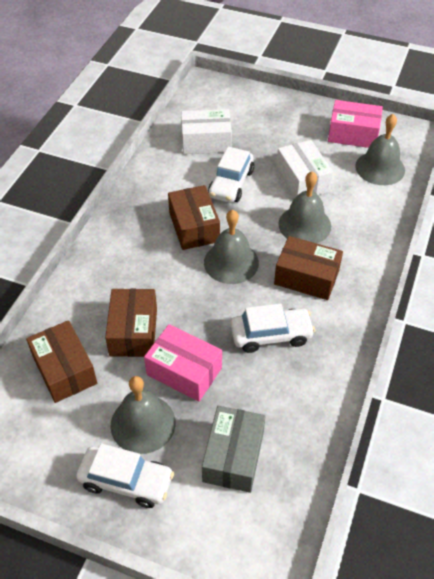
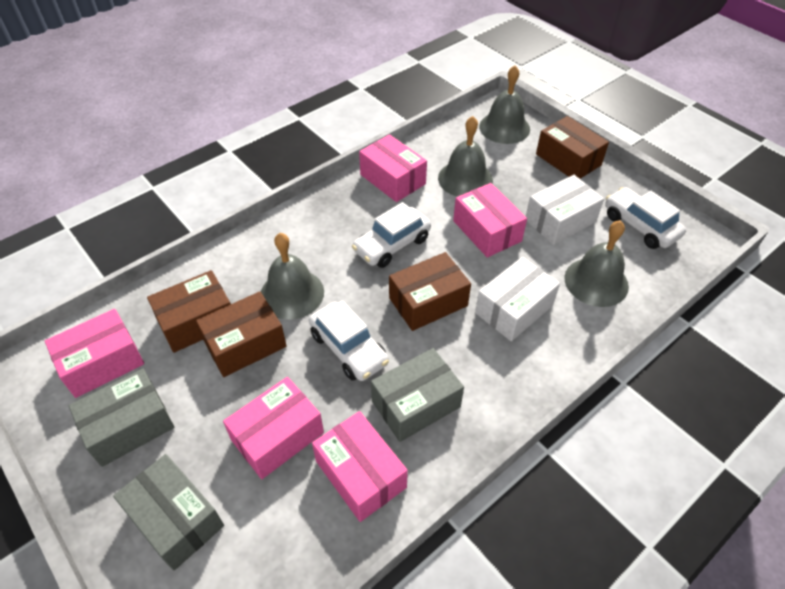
grey box: [202,406,266,493] = 1 -> [69,369,175,467] [113,454,224,571] [371,348,464,442] = 3
pink box: [144,324,222,402] [328,100,383,148] = 2 -> [45,309,144,398] [223,377,324,479] [312,411,408,522] [359,134,427,202] [453,183,527,257] = 5

